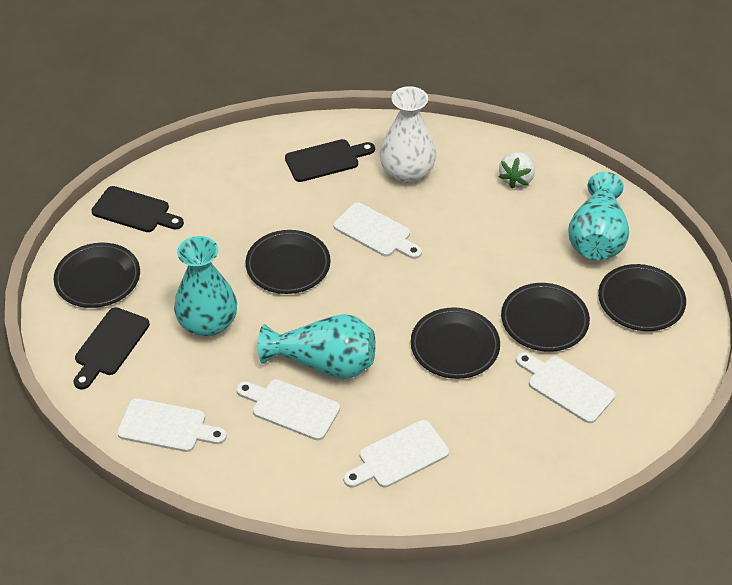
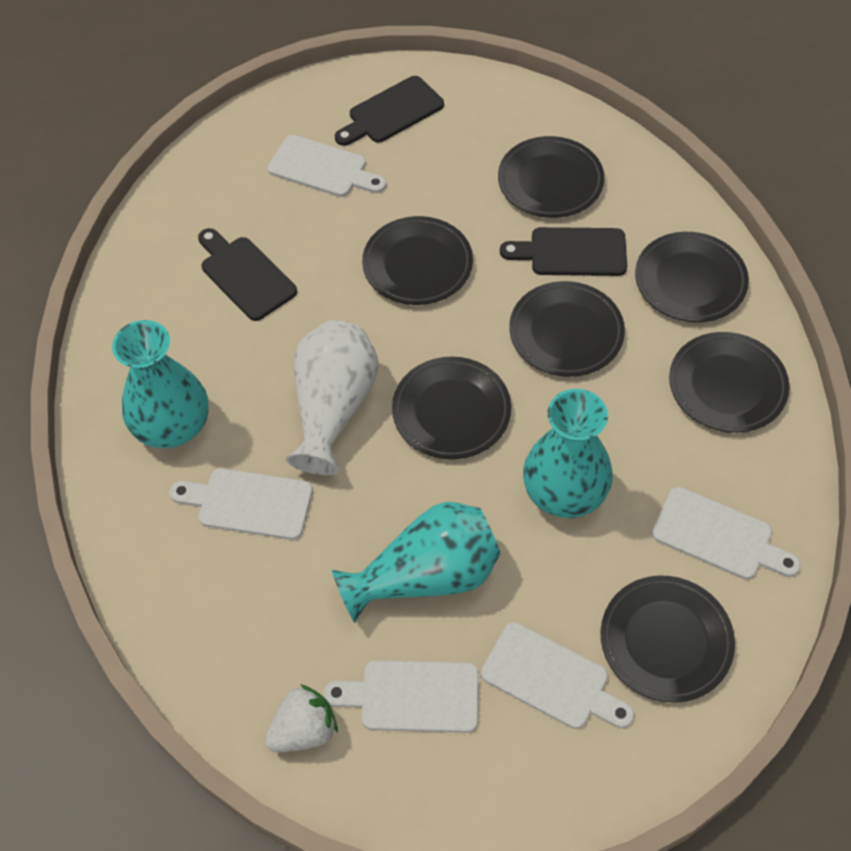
black plate: [54,243,140,308] [246,230,331,294] [411,307,500,379] [501,283,590,352] [598,264,686,331] = 5 -> [362,216,473,305] [392,357,511,459] [498,136,605,218] [509,281,625,377] [601,576,735,703] [635,232,749,322] [669,332,790,433] = 7

